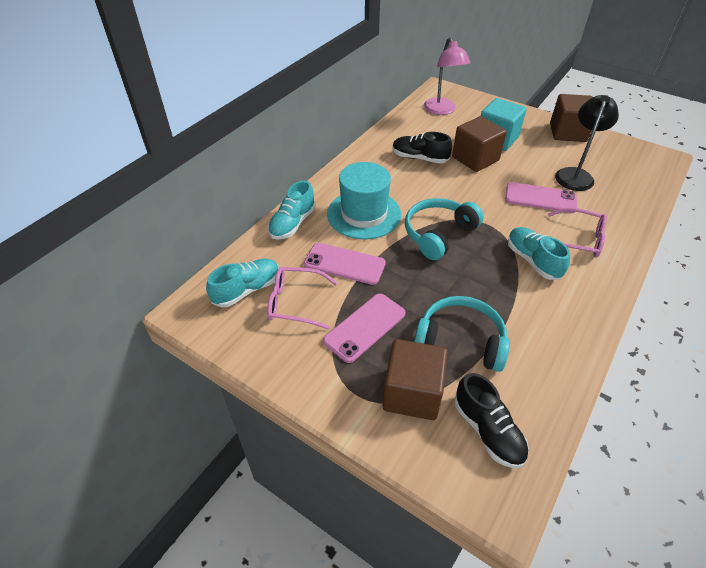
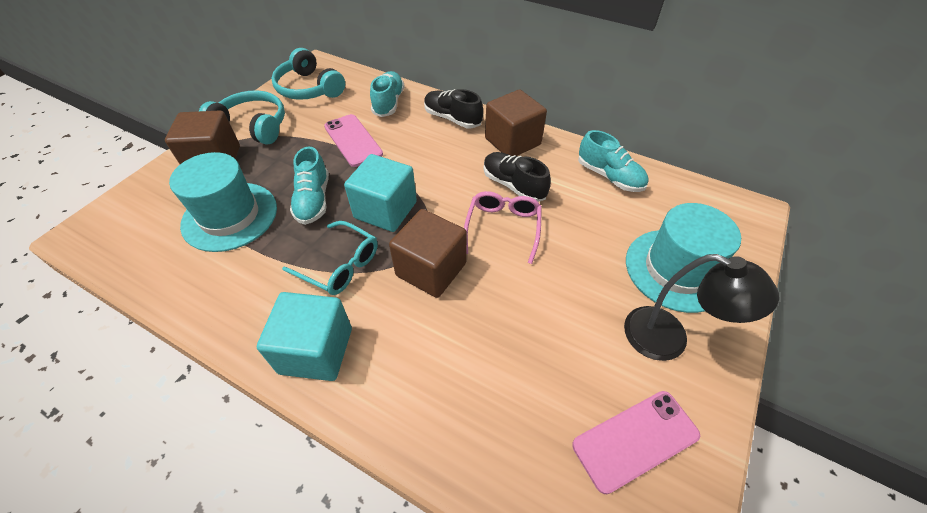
pink glasses: [267,267,338,330] [548,207,607,258] = 2 -> [464,191,542,264] = 1
pink lamp: [424,38,471,115] = 1 -> none = 0
pink phone: [304,243,386,285] [323,293,406,363] [505,182,577,213] = 3 -> [324,114,383,167] [572,391,700,494] = 2
turquoise cube: [481,98,527,151] = 1 -> [257,292,352,381] [344,154,417,232] = 2
turquoise glasses: none = 0 -> [282,221,378,295] = 1
turquoise hat: [327,162,401,239] = 1 -> [169,152,277,252] [626,203,741,313] = 2

